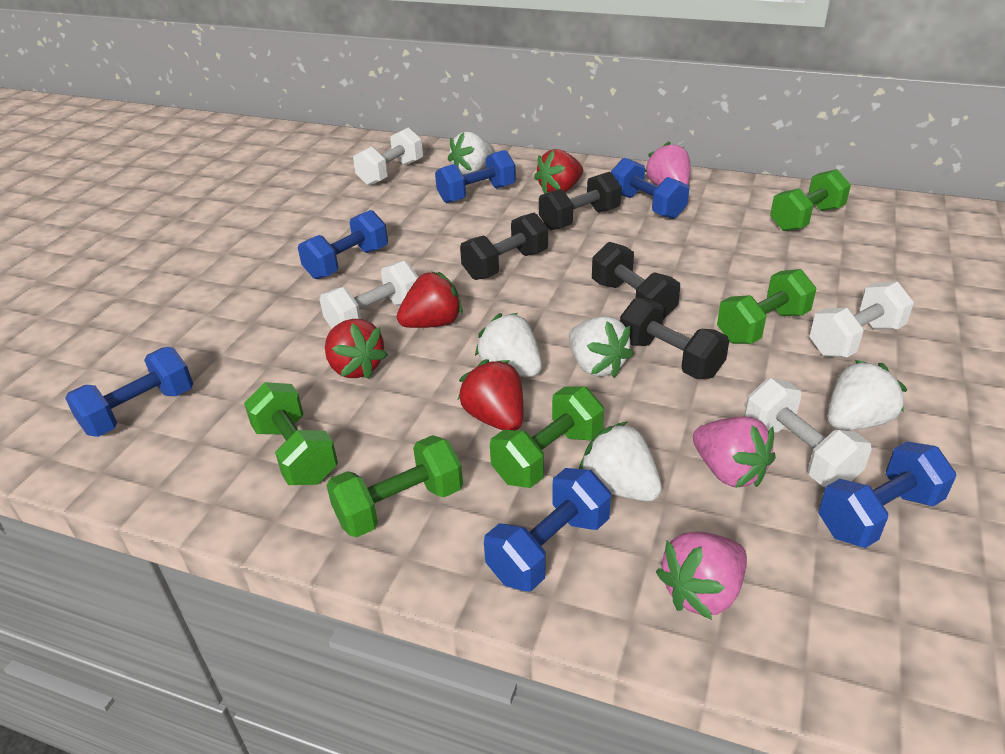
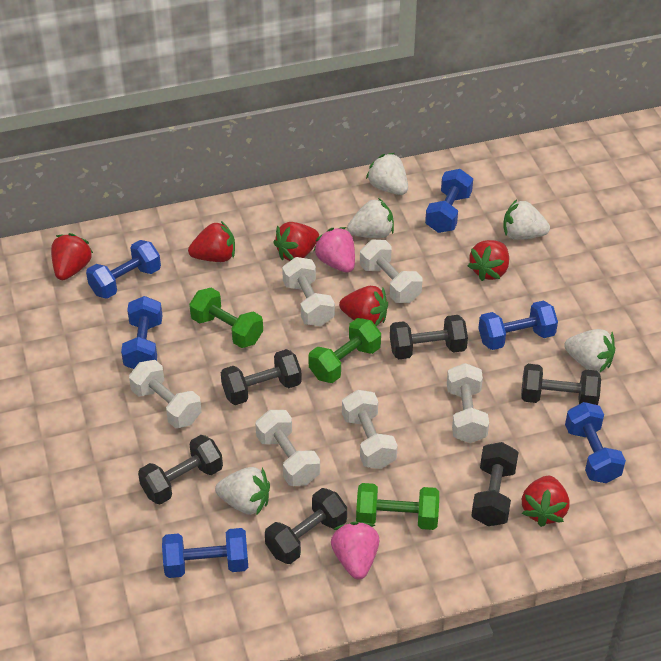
black dumbbell: [460,213,548,280] [539,172,622,230] [592,242,680,319] [620,298,729,379] = 4 -> [138,435,223,505] [221,349,302,405] [265,488,347,564] [390,315,468,359] [471,442,519,526] [521,364,601,405] = 6
green dumbbell: [244,382,338,485] [326,435,463,537] [490,386,604,488] [717,269,816,344] [770,169,851,231] = 5 -> [189,288,263,348] [308,318,381,383] [356,483,439,530] = 3
pink strawberry: [645,141,690,186] [656,531,747,620] [693,417,776,488] = 3 -> [314,227,355,273] [331,522,380,579] = 2
red strawberry: [325,319,388,379] [397,271,463,328] [458,359,523,430] [534,149,583,194] = 4 -> [51,233,93,280] [188,221,235,262] [273,222,319,261] [339,286,388,327] [468,240,509,281] [522,476,569,527] = 6
white dumbbell: [319,261,419,329] [353,127,423,186] [744,378,872,487] [809,281,914,357] = 4 -> [129,360,202,428] [255,410,320,486] [282,257,335,326] [342,390,398,469] [360,240,422,303] [447,363,489,443] = 6

